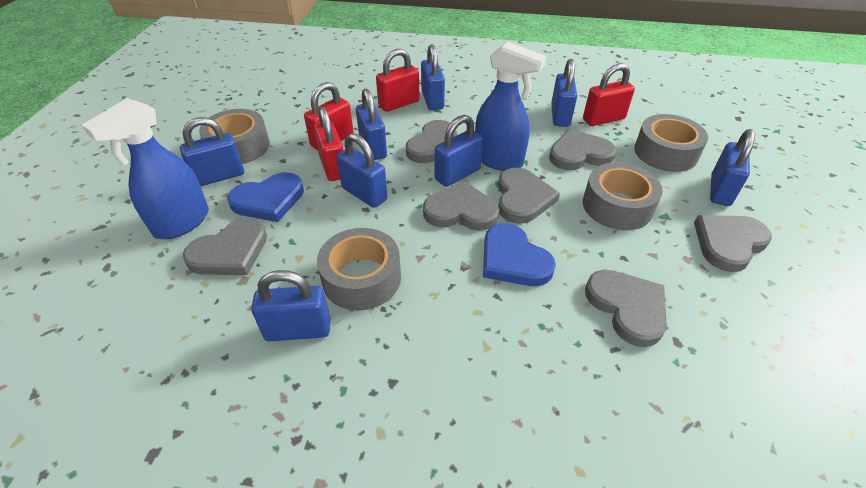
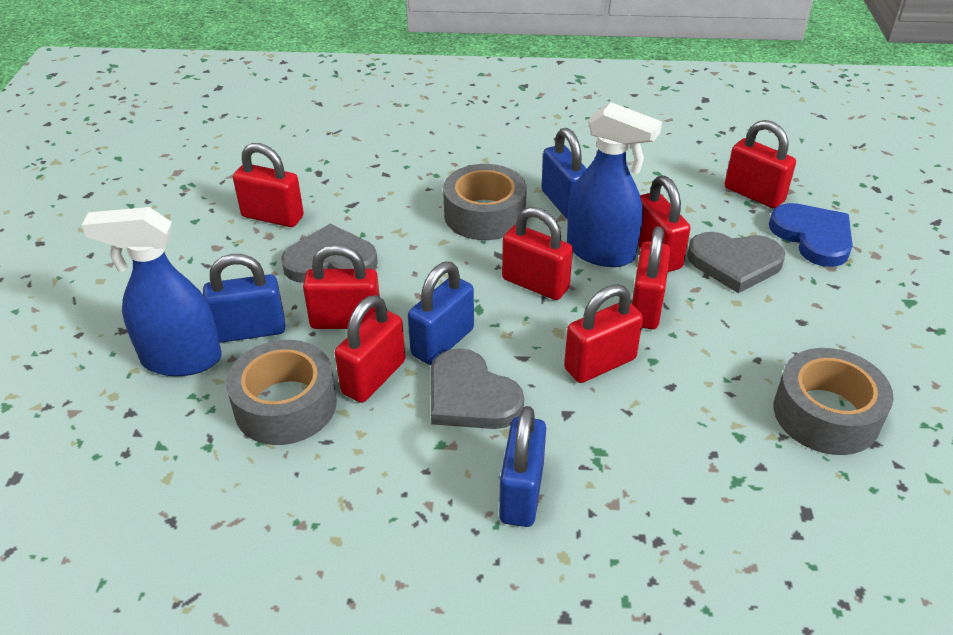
blue heart: [228,172,304,222] [483,223,556,286] = 2 -> [769,203,853,267] = 1
blue padlock: [180,117,244,186] [251,270,331,341] [337,133,388,208] [356,89,387,160] [421,44,445,110] [435,115,483,187] [551,59,577,127] [710,129,755,206] = 8 -> [203,254,285,343] [408,262,474,365] [499,406,546,527] [541,128,587,220] = 4
grey heart: [183,218,267,275] [406,120,458,163] [423,181,499,231] [498,168,560,224] [549,129,617,170] [585,269,667,347] [694,215,772,272] = 7 -> [281,224,378,283] [430,348,524,429] [687,232,785,293] = 3
grey tape: [199,109,270,164] [317,228,401,310] [583,163,663,230] [634,114,708,172] = 4 -> [226,340,337,445] [443,164,526,240] [774,348,894,455] = 3
red padlock: [304,82,354,150] [314,107,344,181] [376,49,420,112] [583,63,635,126] = 4 -> [233,143,304,227] [303,244,380,329] [335,295,405,403] [502,207,573,300] [564,284,643,383] [632,226,670,329] [638,176,691,272] [725,120,796,209] = 8

